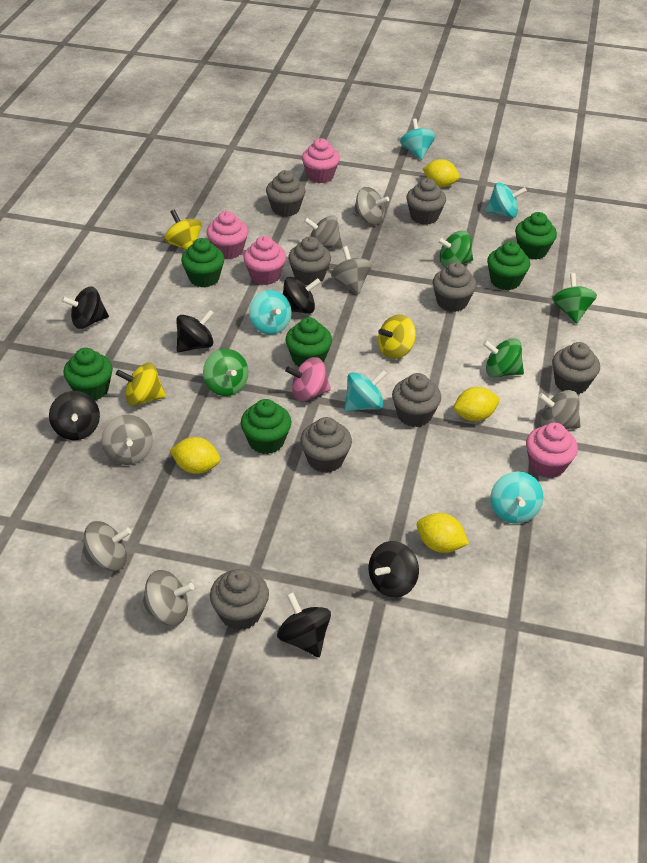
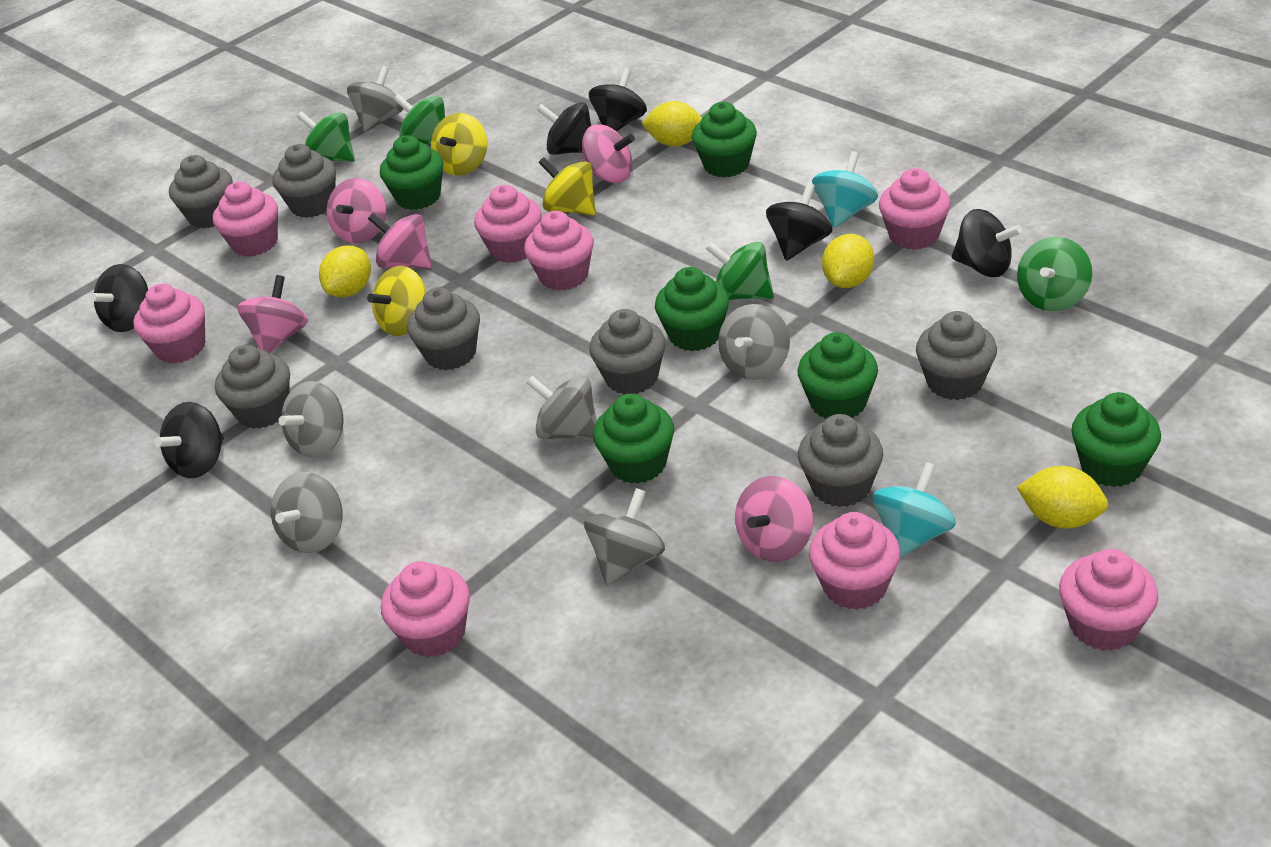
grey cupcake: [210,569,269,630] [266,170,305,217] [288,237,331,285] [300,417,352,473] [392,373,441,427] [406,178,446,225] [433,262,477,312] [552,342,600,394] = 8 -> [169,155,233,229] [215,345,290,429] [273,144,336,218] [407,287,480,370] [589,309,666,395] [798,414,883,507] [916,311,997,400] = 7
grey spinning top: [81,521,131,571] [101,415,153,465] [141,570,194,625] [304,215,343,249] [331,246,372,294] [353,187,389,225] [538,390,581,429] = 7 -> [271,472,343,553] [279,381,344,458] [347,66,403,132] [526,376,597,439] [584,488,665,586] [718,304,790,380] = 6
pink cupcake: [207,211,248,259] [243,236,286,285] [302,138,340,183] [526,423,578,478] = 4 -> [134,284,205,364] [213,181,278,257] [381,561,470,658] [474,185,542,263] [524,211,594,291] [809,512,901,610] [879,168,951,250] [1059,549,1158,651] = 8
pink spinning top: [285,357,331,401] = 1 -> [237,275,308,354] [327,178,386,244] [368,213,432,269] [582,124,635,183] [735,476,813,562] = 5
turquoise spinning top: [249,290,292,335] [344,370,387,412] [400,119,436,160] [485,182,527,218] [490,472,544,524] = 5 -> [812,151,878,228] [873,462,956,558] = 2

